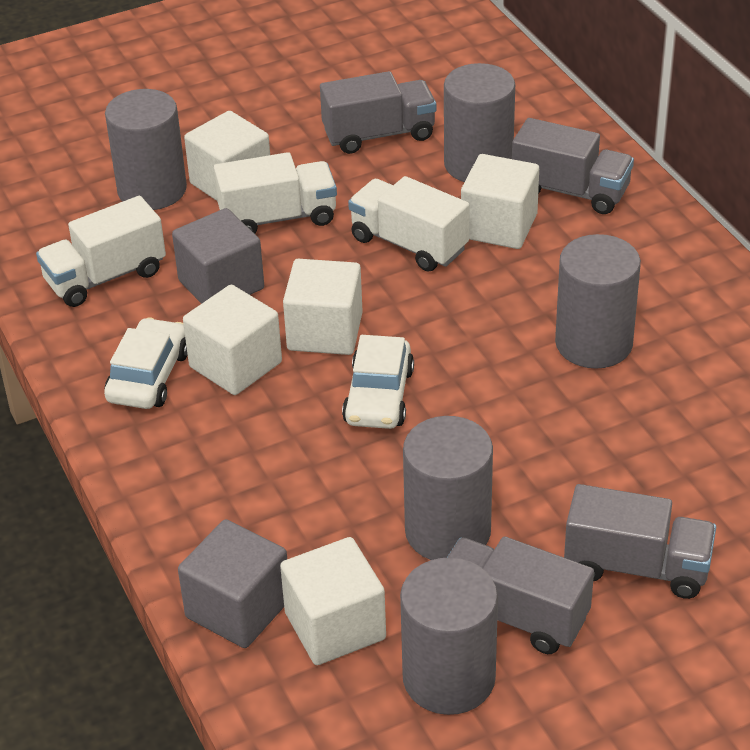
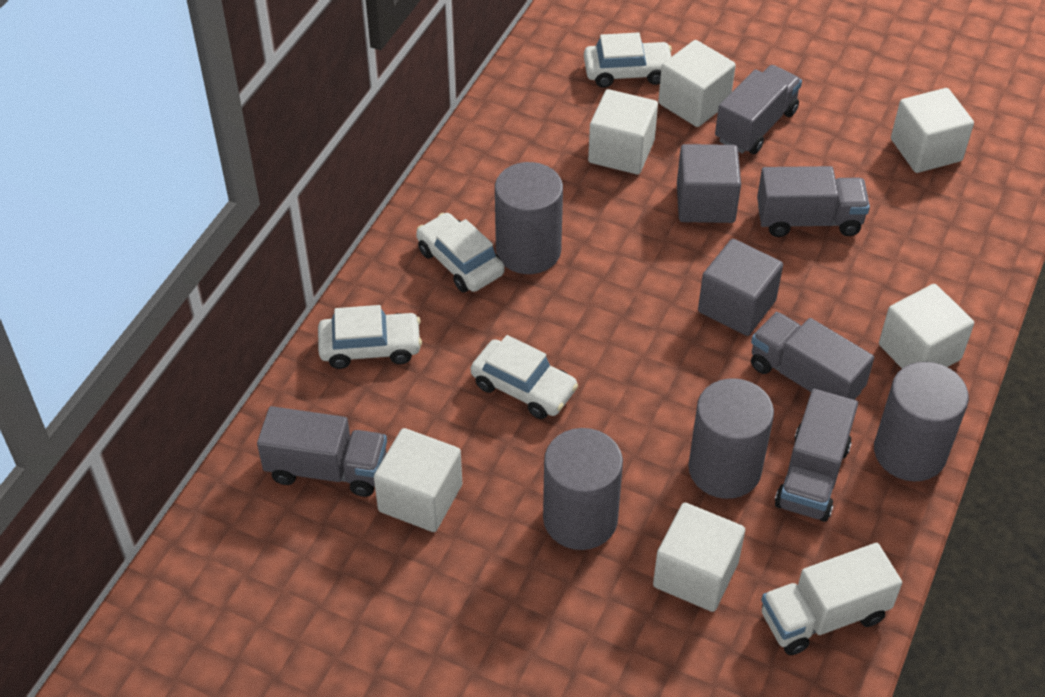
grey cylinder: [105,89,187,210] [400,557,498,715] [403,416,493,560] [444,63,515,182] [555,234,641,369] = 5 -> [495,162,563,274] [543,428,623,550] [688,378,774,499] [874,362,969,481] = 4
grey truck: [320,71,436,154] [447,536,594,654] [512,118,634,214] [564,484,716,599] = 4 -> [257,406,387,497] [715,65,802,154] [751,312,874,400] [757,166,870,237] [775,389,858,522] = 5
white car: [104,317,188,409] [342,335,414,429] = 2 -> [318,305,422,369] [416,213,505,293] [471,335,578,419] [584,32,672,88] = 4
white cube: [183,285,282,395] [184,111,270,201] [280,537,386,665] [283,259,363,355] [461,154,539,249] = 5 -> [374,428,462,532] [588,89,658,174] [653,503,745,612] [658,40,736,127] [879,284,974,368] [891,88,974,173] = 6
white truck: [36,196,166,307] [214,152,337,234] [348,176,470,272] = 3 -> [761,543,902,655] = 1

